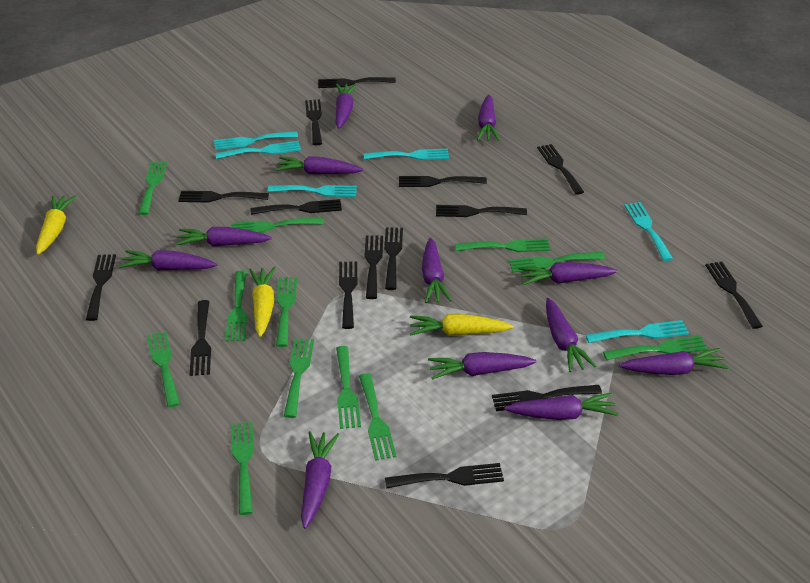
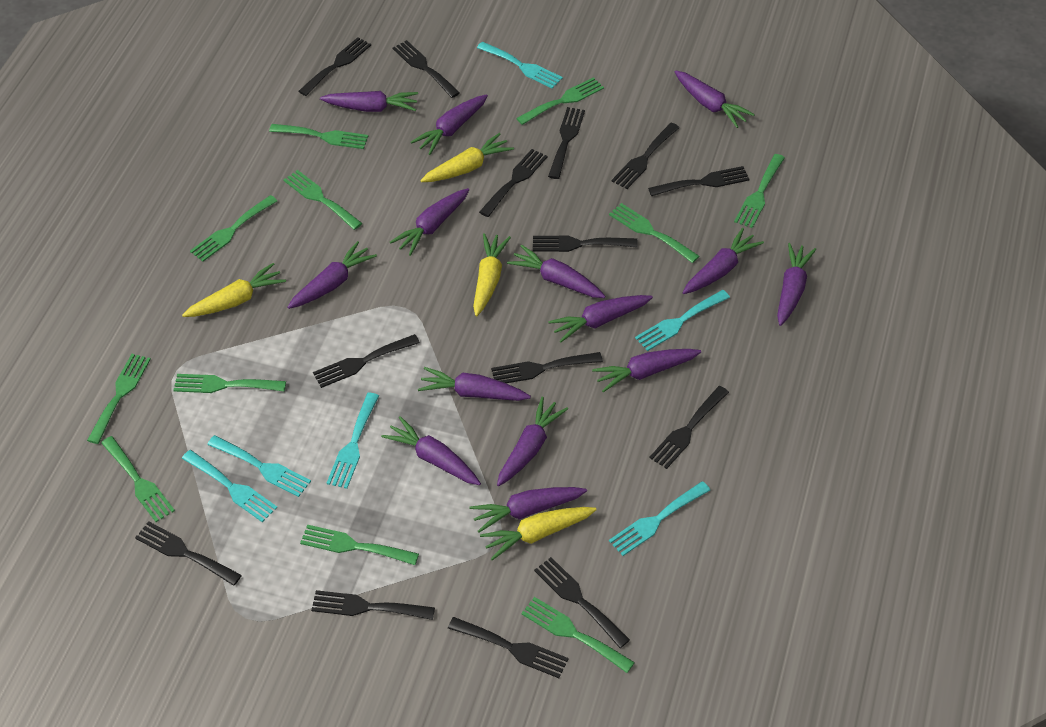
black fork: [86,254,116,321] [178,191,269,202] [189,300,211,376] [250,199,342,215] [305,99,322,145] [318,77,396,88] [339,261,357,329] [364,236,383,299] [384,227,403,290] [385,463,504,489] [399,176,487,187] [436,205,527,217] [492,385,602,411] [537,144,584,195] [705,261,763,329] = 15 -> [135,521,242,586] [298,37,371,96] [311,590,435,620] [313,334,420,388] [393,40,460,98] [448,617,568,678] [479,149,547,217] [491,352,603,383] [533,236,638,252] [534,557,630,648] [548,107,585,179] [612,123,680,189] [648,166,750,196] [649,386,729,469] = 14
green fork: [138,161,167,215] [147,331,180,408] [225,270,247,342] [231,218,324,233] [231,421,254,515] [276,277,297,347] [284,338,314,418] [336,346,361,429] [359,373,396,461] [455,238,550,252] [509,252,605,273] [603,335,708,360] = 12 -> [87,354,151,444] [101,436,175,522] [173,374,286,393] [190,195,277,262] [269,124,368,149] [284,170,362,230] [300,525,419,565] [516,77,604,125] [521,597,635,673] [609,203,699,263] [734,154,785,228] = 11
purple carrot: [119,250,218,270] [175,227,272,246] [275,156,363,174] [301,431,339,529] [335,84,357,129] [422,238,452,303] [428,352,537,380] [477,95,499,141] [504,393,618,420] [518,262,618,285] [546,298,596,372] [619,348,729,375] = 12 -> [287,241,377,309] [320,91,418,112] [381,416,481,485] [390,188,469,256] [411,94,488,155] [418,367,531,401] [469,487,587,533] [497,397,568,486] [507,245,606,298] [548,295,653,342] [592,349,701,392] [675,70,755,128] [682,228,764,294] [777,243,816,326] = 14
yellow carrot: [36,195,76,255] [249,267,276,337] [410,314,514,336] = 3 -> [182,263,286,317] [420,133,514,182] [473,233,511,316] [480,507,597,560] = 4

